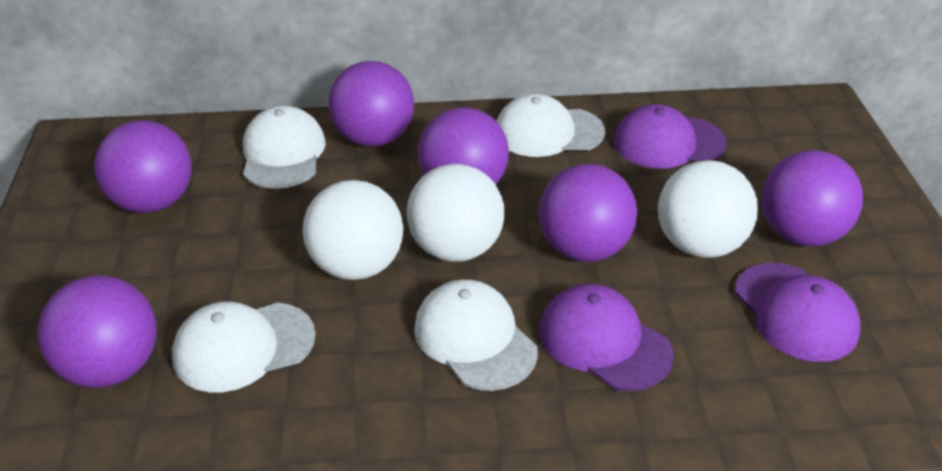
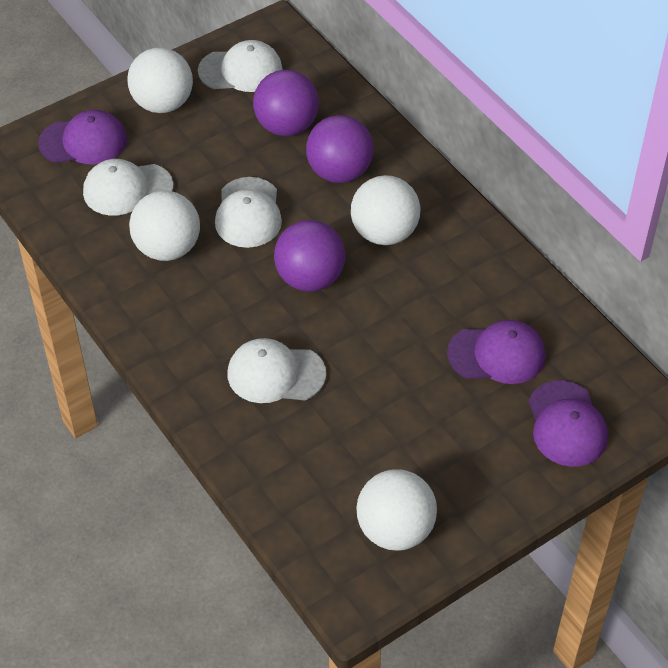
purple ball: [37,275,157,388] [94,120,192,213] [329,61,414,147] [418,107,509,184] [539,164,637,262] [761,150,863,247] = 6 -> [253,70,319,136] [274,220,345,292] [306,115,374,183] = 3
white ball: [303,180,403,280] [407,164,505,262] [658,161,758,258] = 3 -> [127,48,193,113] [129,191,200,261] [351,175,421,245] [356,469,437,551] = 4

